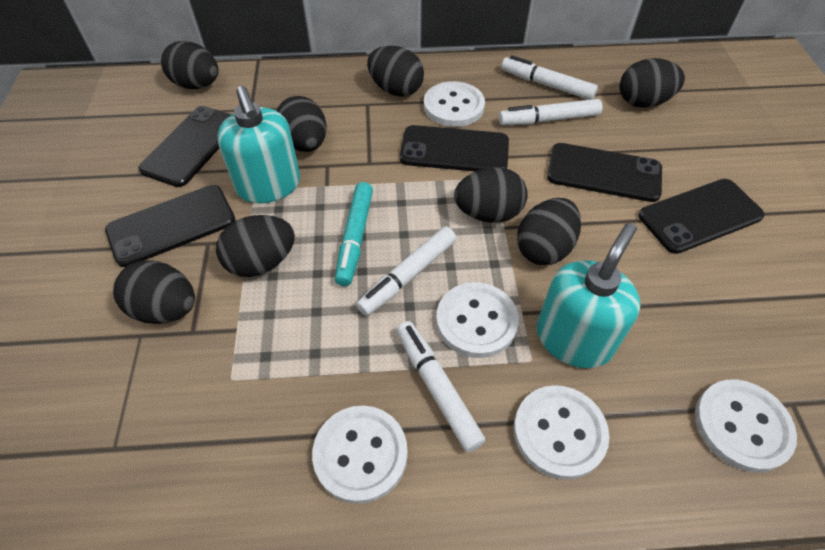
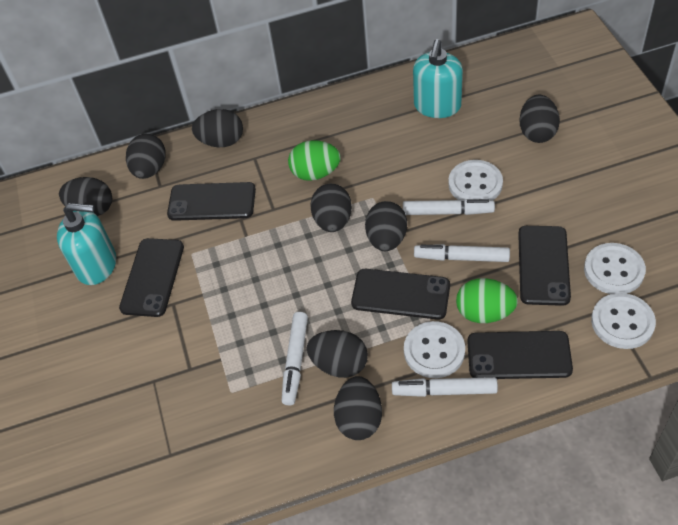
green egg: none = 0 -> [288,140,341,181] [456,278,518,323] = 2
turquoise marker: [335,182,373,286] = 1 -> none = 0
white button: [312,406,408,504] [424,81,485,127] [436,282,519,358] [514,385,609,480] [695,379,797,472] = 5 -> [404,321,465,378] [448,160,503,201] [584,243,646,294] [591,293,656,349] = 4

